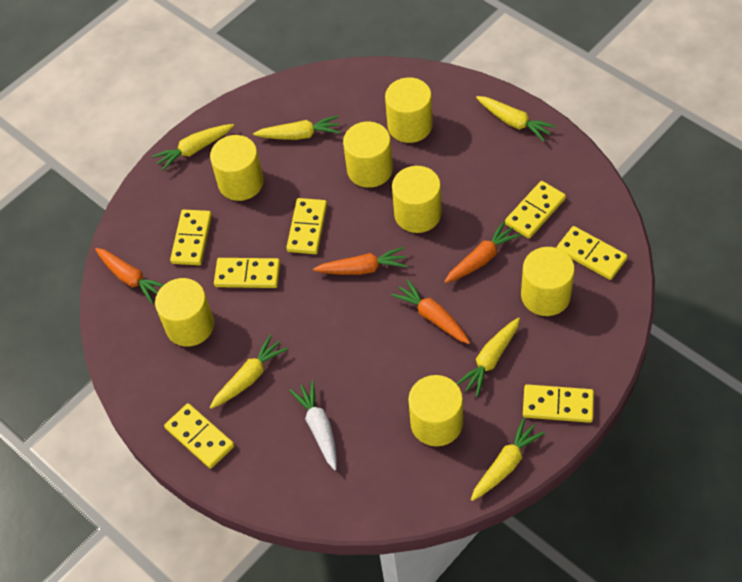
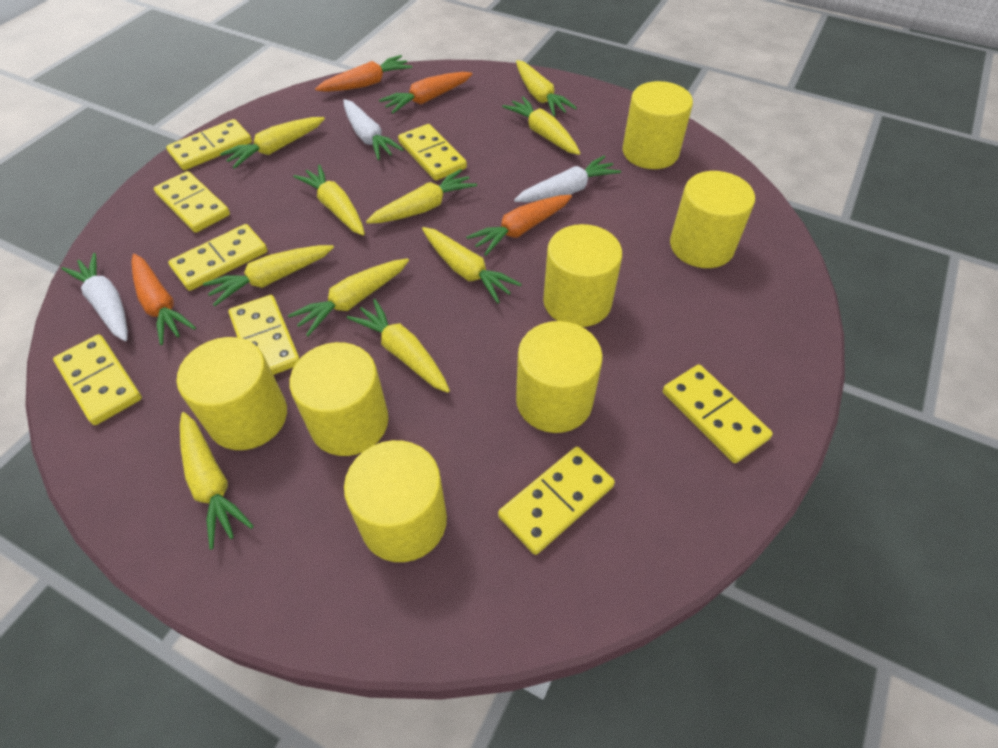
white carrot: [289,380,337,470] = 1 -> [61,253,128,341] [343,99,404,160] [514,155,621,202] = 3
yellow carrot: [152,124,234,171] [209,335,288,409] [253,116,341,140] [456,317,520,397] [471,418,545,501] [476,96,556,142] = 6 -> [180,412,254,550] [203,245,334,306] [220,117,325,169] [288,258,409,336] [293,164,365,236] [347,299,450,393] [366,169,477,224] [422,227,522,303] [502,96,580,155] [516,60,577,116] = 10
yellow domino: [164,403,234,469] [170,210,212,265] [214,258,280,288] [286,198,327,254] [505,181,566,239] [523,384,594,423] [557,226,628,280] = 7 -> [53,334,142,425] [154,171,230,233] [166,119,252,170] [168,224,268,291] [229,295,300,375] [398,124,467,181] [498,447,615,555] [663,364,773,463] = 8

